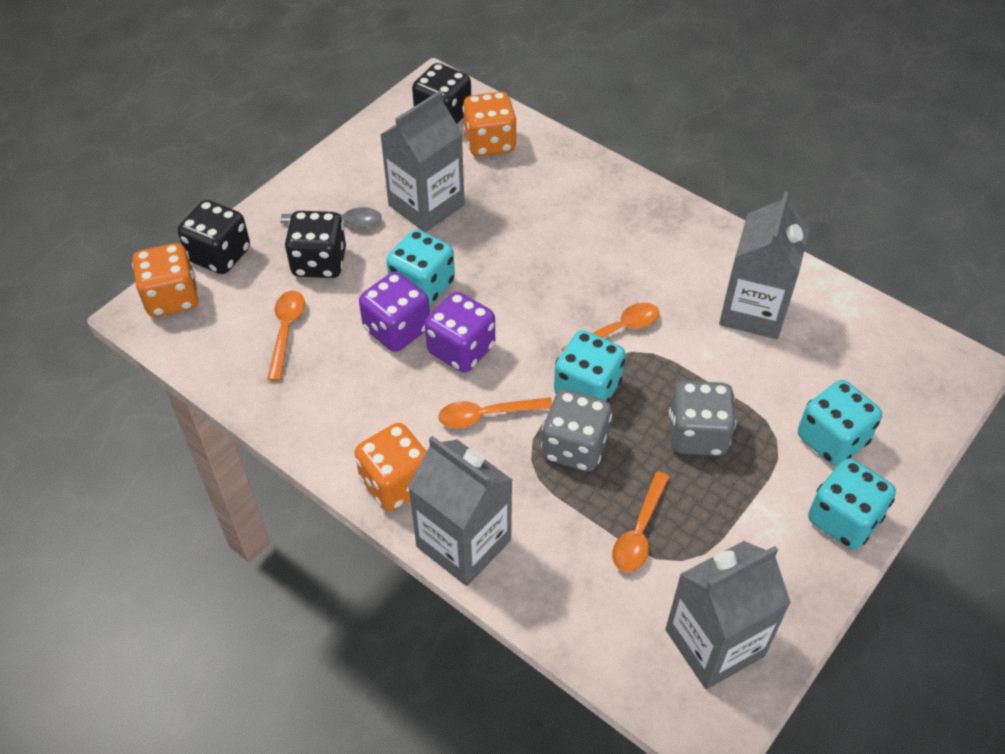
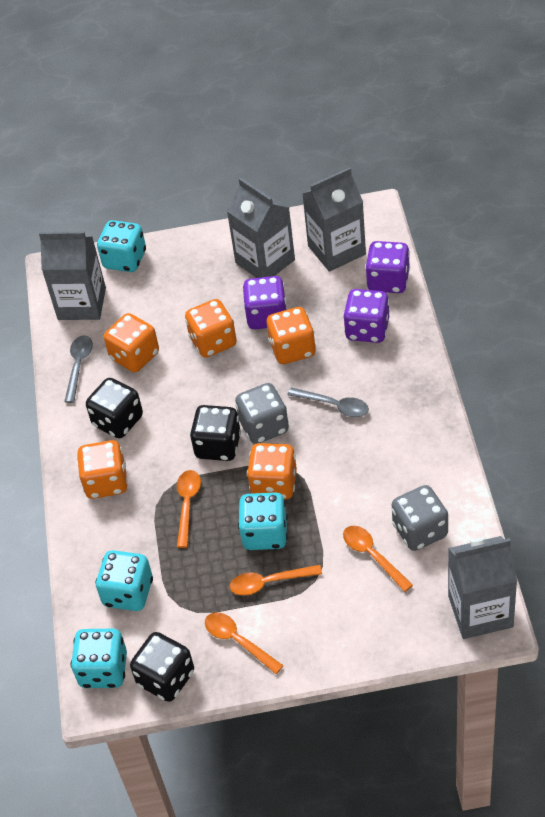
grey spoon: [280,207,382,228] = 1 -> [64,335,93,403] [288,387,369,417] = 2
orange dice: [132,243,199,317] [355,423,427,511] [462,92,517,157] = 3 -> [77,440,128,499] [104,313,159,372] [185,299,237,358] [247,443,297,499] [267,307,316,364] = 5
purple dice: [359,272,430,352] [425,292,495,372] = 2 -> [243,276,286,329] [343,289,389,343] [365,241,410,293] = 3

